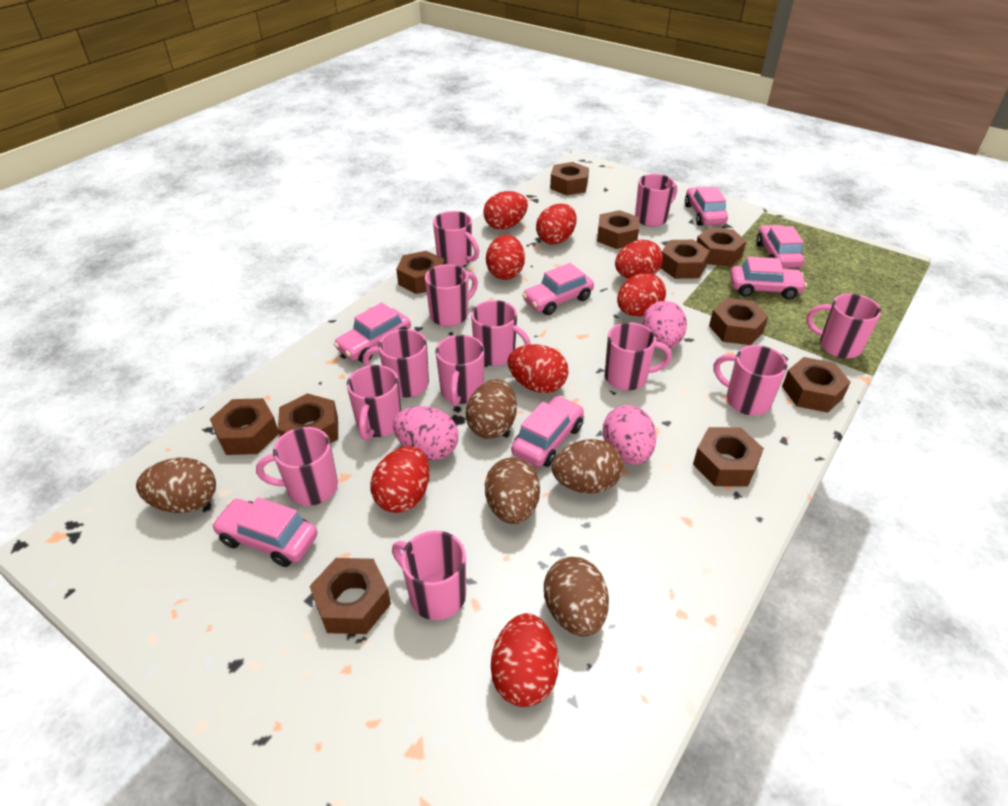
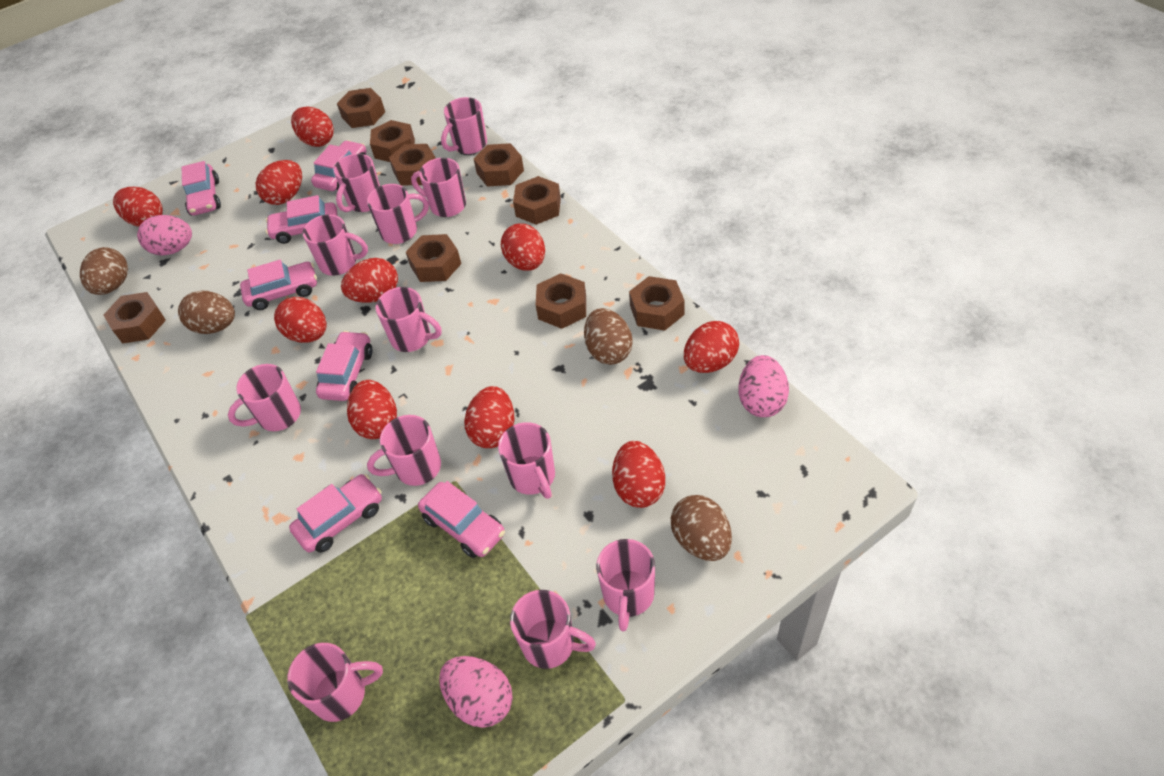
brown egg: [136,458,216,513] [466,379,517,439] [485,458,540,524] [544,557,609,637] [552,439,623,494] = 5 -> [80,247,128,295] [178,291,235,334] [584,308,633,365] [671,495,732,561] = 4
brown nut: [210,398,279,455] [278,393,338,443] [310,558,391,634] [396,251,445,294] [550,162,589,196] [597,210,639,249] [661,240,710,279] [693,427,764,487] [697,227,746,267] [709,298,769,345] [782,357,851,413] = 11 -> [104,292,166,344] [337,88,385,128] [370,120,415,162] [389,144,436,185] [406,234,461,282] [474,143,524,187] [513,176,561,225] [536,273,586,329] [629,276,685,331] = 9
red egg: [370,446,430,513] [483,191,528,230] [486,234,525,280] [491,613,559,707] [508,344,568,393] [536,204,577,245] [615,240,663,279] [617,273,666,317] = 8 -> [113,187,163,227] [256,160,302,205] [274,297,327,343] [291,107,334,147] [341,258,398,303] [347,380,397,439] [464,386,514,448] [501,223,545,271] [612,441,665,508] [684,321,739,373] = 10

